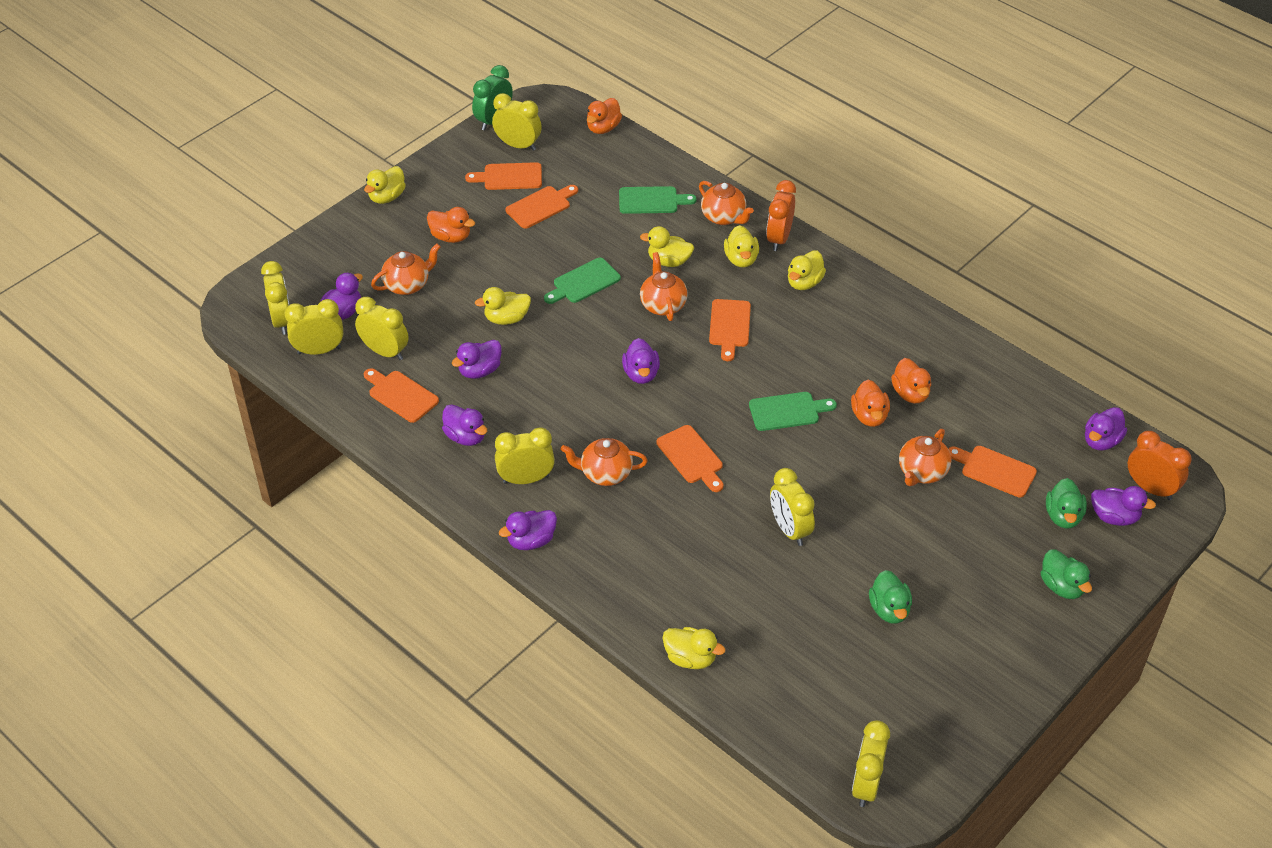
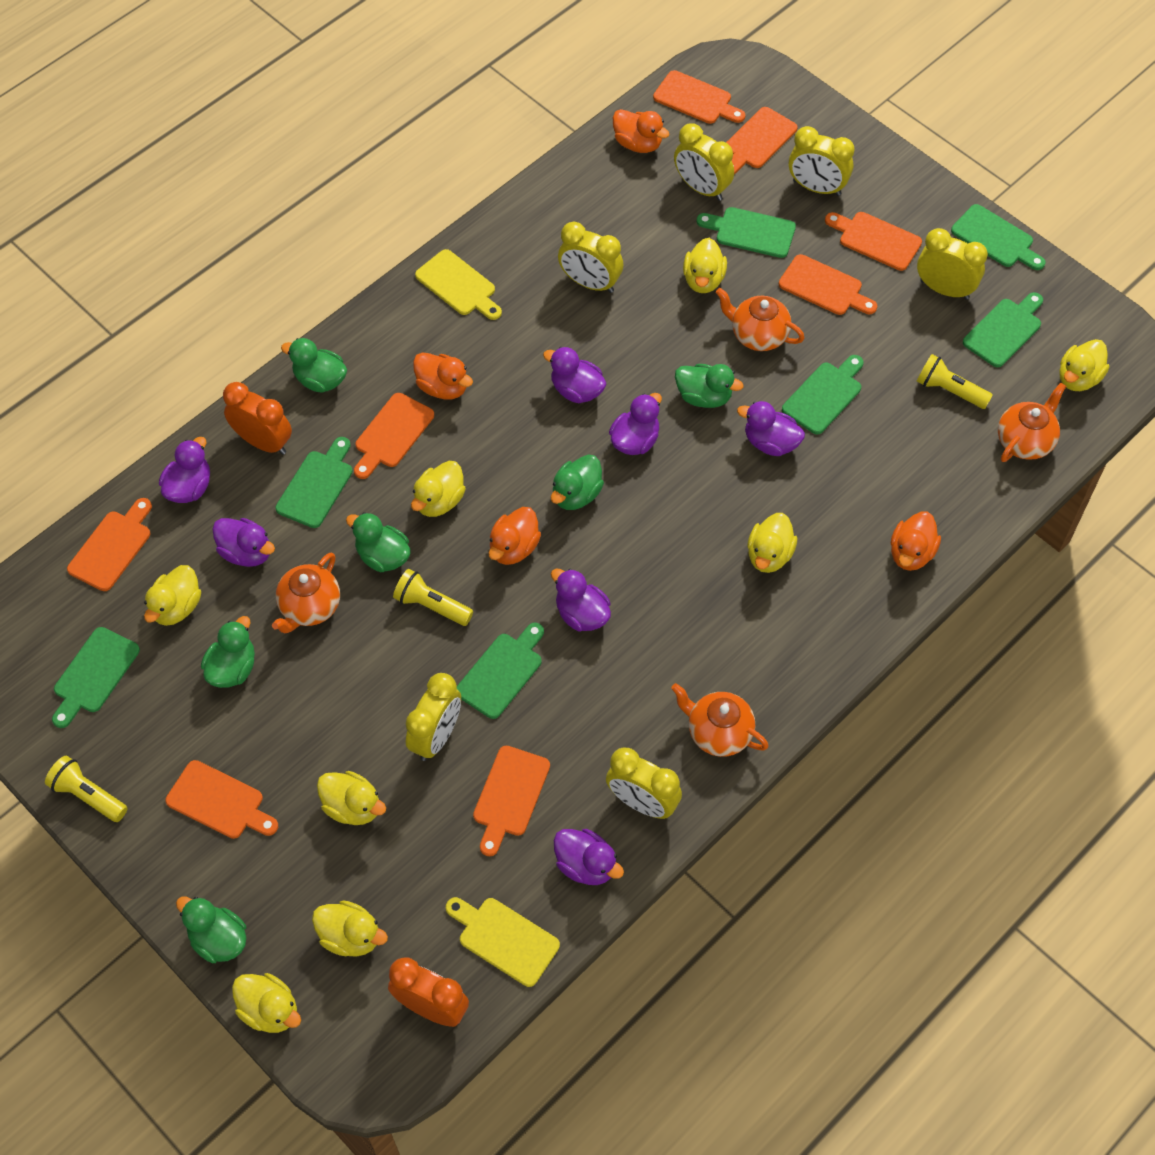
green clock: [472,65,513,130] = 1 -> none = 0
green cutting board: [544,258,621,304] [619,186,697,214] [749,392,837,431] = 3 -> [52,627,140,728] [275,437,353,528] [457,623,544,719] [697,207,796,258] [782,355,864,434] [951,204,1045,270] [963,292,1043,367] = 7
green duck: [869,570,912,624] [1041,549,1092,599] [1046,478,1087,529] = 3 -> [176,897,246,963] [201,616,255,688] [281,338,347,393] [346,512,410,572] [551,454,604,510] [675,364,744,408] = 6
orange cutting board: [364,368,439,423] [465,162,542,190] [505,185,578,229] [657,425,723,492] [709,299,751,361] [948,446,1037,498] = 6 -> [67,498,152,591] [165,760,278,839] [354,393,434,479] [473,746,550,856] [653,70,745,124] [726,107,797,174] [779,254,877,315] [825,212,922,271] = 8
orange teapot: [371,243,441,295] [560,438,648,486] [640,252,688,321] [699,181,754,225] [899,429,951,486] = 5 -> [272,552,340,633] [671,683,769,757] [716,288,804,351] [998,383,1066,462] = 4
yellow clock: [261,261,290,335] [285,299,343,355] [355,297,409,360] [492,93,542,151] [495,427,555,484] [770,468,815,546] [852,720,890,807] = 7 -> [406,673,461,761] [558,221,623,293] [606,748,682,819] [674,123,734,201] [789,126,855,196] [917,228,988,300] = 6
yellow cutting board: none = 0 -> [415,249,502,320] [446,897,560,987] = 2
yellow duck: [364,166,406,204] [475,287,531,325] [640,226,694,267] [662,627,725,669] [724,225,759,268] [788,251,826,290] = 6 -> [144,565,201,626] [232,973,301,1033] [312,900,388,957] [317,771,386,825] [411,461,466,517] [683,238,727,293] [747,513,797,573] [1059,339,1109,391] = 8
yellow flashlight: none = 0 -> [45,756,128,822] [393,569,473,626] [917,354,993,409] = 3

